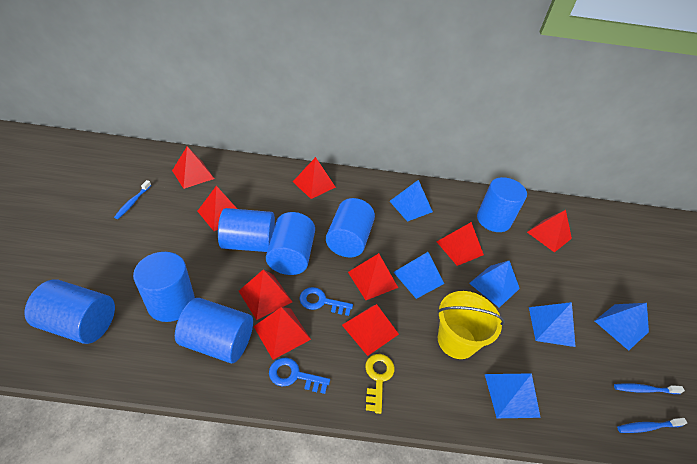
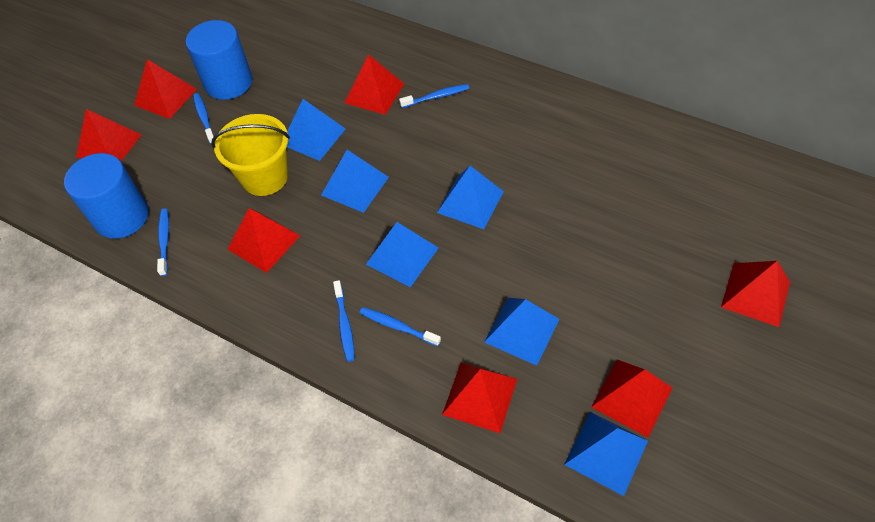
blue cylinder: [24,279,115,344] [133,252,195,322] [175,298,253,363] [218,208,275,252] [266,212,315,275] [326,198,375,257] [477,177,527,232] = 7 -> [64,153,149,239] [186,20,252,100] = 2
blue key: [269,358,330,394] [299,287,353,316] = 2 -> none = 0
blue toothbrush: [114,180,151,219] [614,383,685,394] [617,418,687,433] = 3 -> [157,208,169,276] [193,93,214,144] [333,280,355,362] [360,307,441,346] [399,84,469,108] = 5
red pyramid: [172,146,214,189] [197,186,237,231] [239,269,292,320] [253,307,311,360] [293,157,336,199] [342,304,399,356] [348,253,398,300] [437,222,484,266] [527,210,572,252] = 9 -> [76,109,141,161] [134,59,197,119] [227,208,300,273] [345,54,404,115] [442,362,517,433] [591,360,672,438] [721,261,790,327] = 7
yellow key: [365,354,394,414] = 1 -> none = 0

